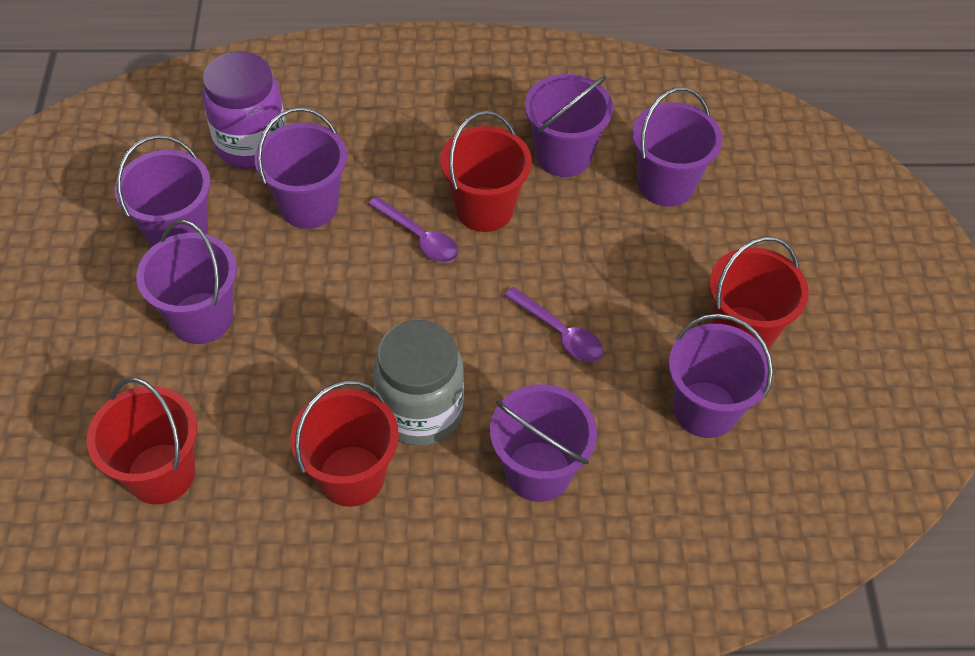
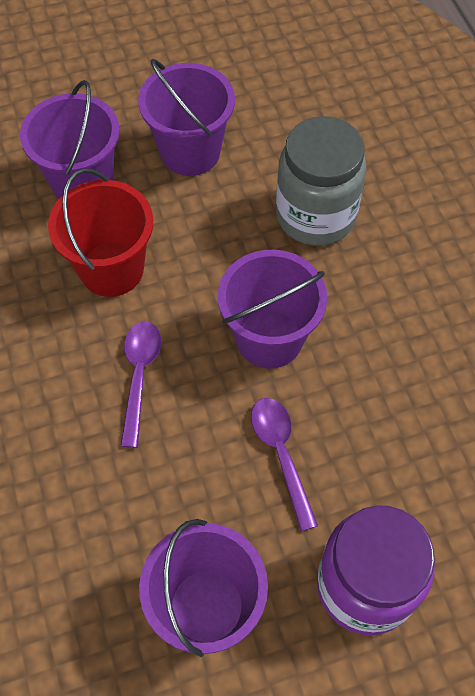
purple bucket: [115,135,211,247] [136,220,237,344] [255,107,347,229] [490,384,597,502] [525,74,613,177] [632,87,722,207] [669,314,773,438] = 7 -> [20,80,120,199] [138,59,235,176] [139,519,268,657] [218,250,327,369] = 4
red bucket: [87,378,197,504] [290,380,399,507] [440,111,532,232] [709,236,809,349] = 4 -> [48,168,153,297] = 1

